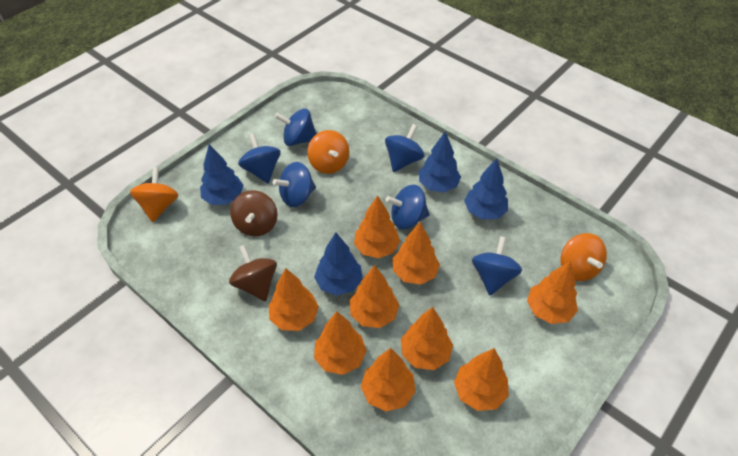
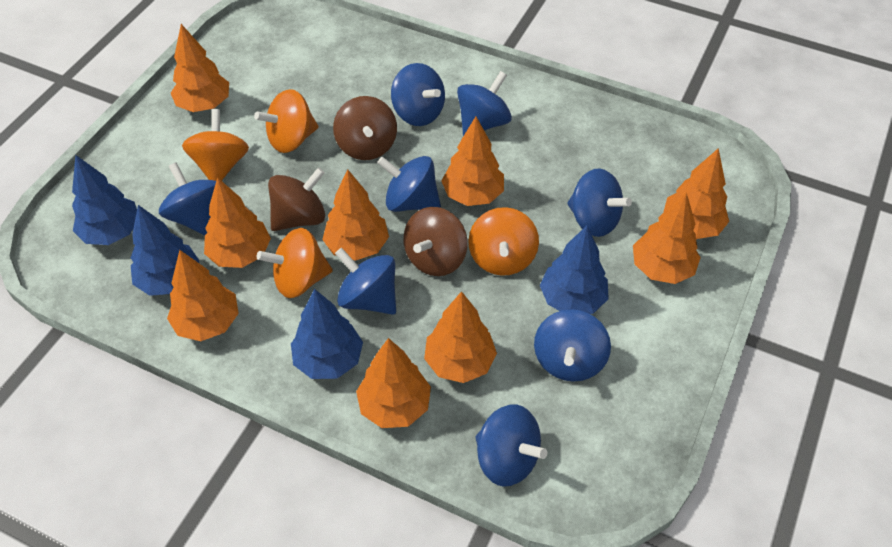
blue spinning top: [238,133,280,184] [273,162,316,207] [275,108,317,146] [385,124,424,172] [386,184,430,229] [472,236,522,295] = 6 -> [159,162,216,235] [335,248,396,315] [377,156,441,212] [391,63,445,126] [457,71,512,136] [475,404,547,487] [534,309,611,382] [567,168,632,237] = 8
brown spinning top: [229,245,277,301] [230,190,277,236] = 2 -> [268,168,325,231] [333,96,397,160] [404,207,468,276] = 3
orange spinning top: [130,167,178,222] [307,130,349,174] [561,233,607,281] = 3 -> [182,109,249,181] [254,89,318,153] [257,228,333,298] [468,207,539,276] = 4

